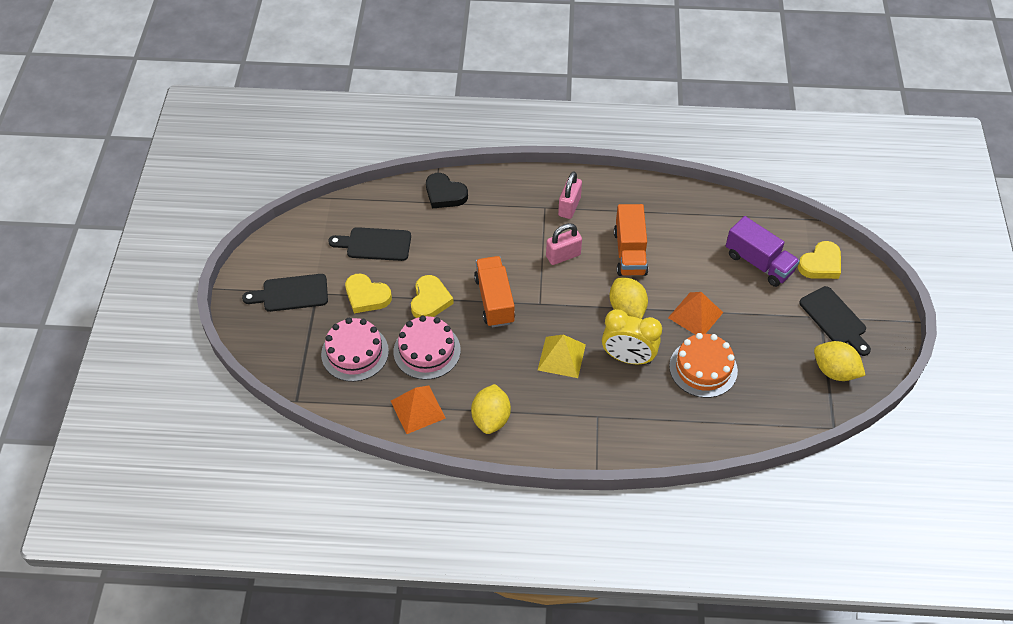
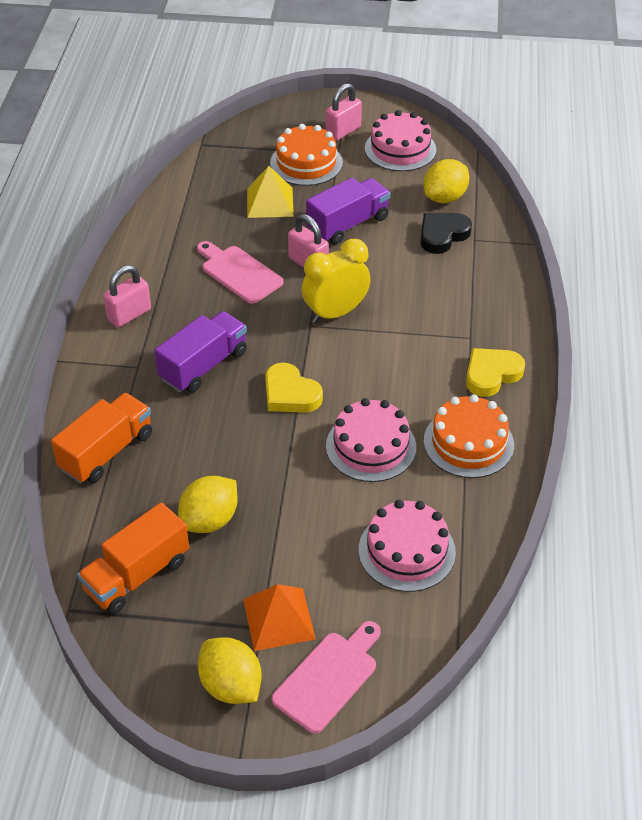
black cutting board: [242,274,328,312] [328,227,411,261] [799,286,871,356] = 3 -> none = 0
orange cake: [669,333,738,398] = 1 -> [270,124,343,186] [424,395,514,478] = 2
orange pyramid: [391,386,446,434] [668,292,723,335] = 2 -> [243,584,316,651] = 1
pink cake: [321,318,389,382] [393,315,461,380] = 2 -> [326,398,416,482] [359,500,456,592] [365,110,436,171] = 3
pink cutting board: none = 0 -> [197,241,283,304] [272,621,381,733] = 2
pink padlock: [546,223,582,265] [558,171,582,219] = 2 -> [103,265,151,327] [288,214,329,268] [326,83,362,141] = 3
purple truck: [726,216,800,287] = 1 -> [154,311,247,393] [306,178,390,245] = 2
yellow heart: [345,274,392,313] [411,275,454,318] [798,241,841,279] = 3 -> [265,363,323,413] [466,348,525,397] = 2

